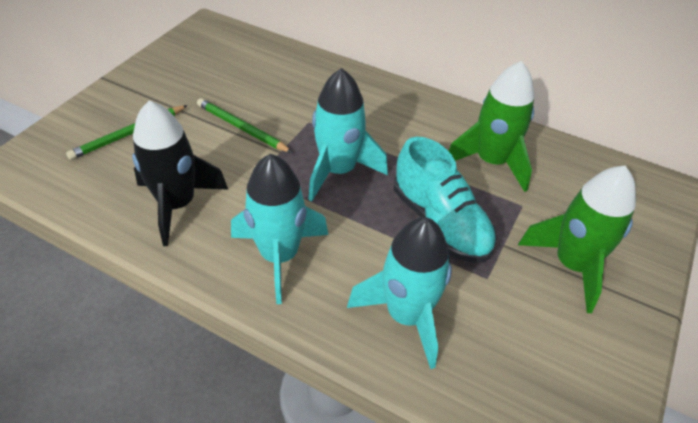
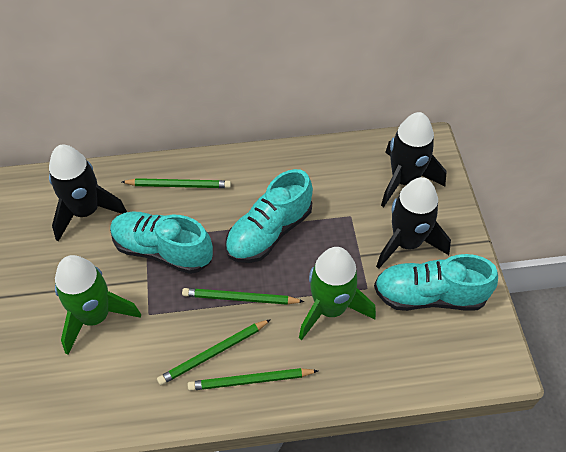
black rocket: [132,100,228,246] = 1 -> [49,145,127,242] [376,177,451,269] [381,112,446,207] = 3
green pencil: [66,105,188,160] [197,98,293,153] = 2 -> [122,178,231,188] [157,319,271,385] [182,288,304,305] [188,368,318,391] = 4
turquoise rocket: [231,154,328,304] [308,68,388,201] [347,217,452,369] = 3 -> none = 0
turquoise shoe: [394,137,497,263] = 1 -> [110,211,213,274] [225,169,313,263] [374,254,498,311] = 3

